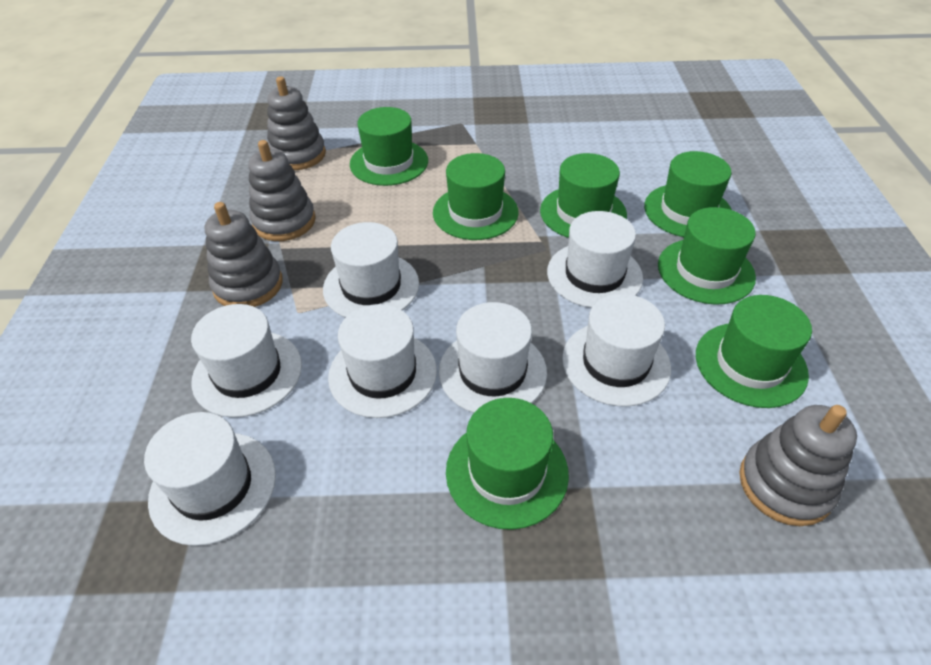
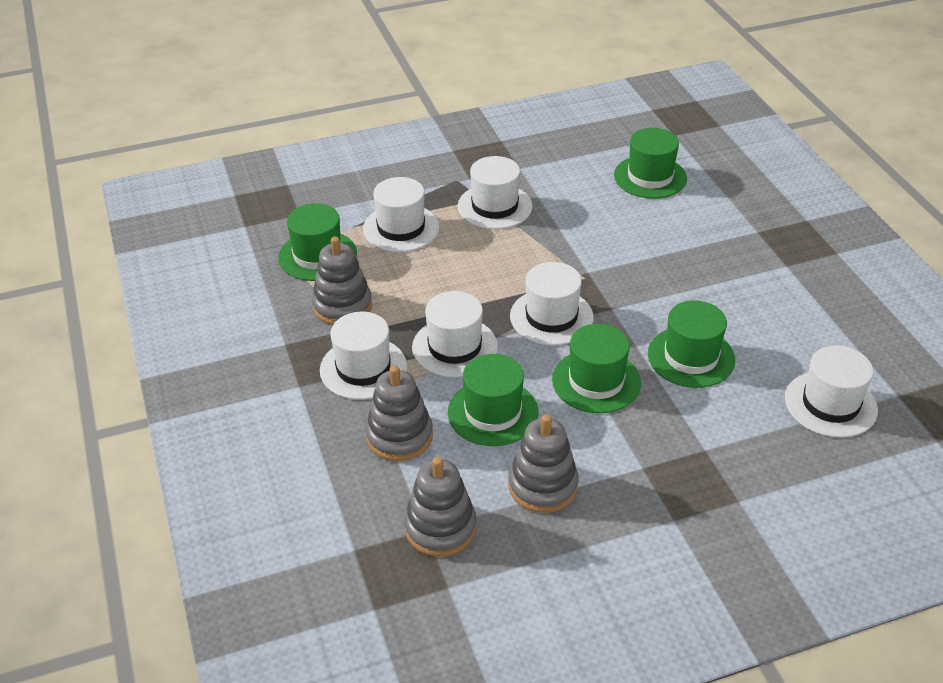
green hat: [350,107,428,186] [433,153,519,240] [446,398,569,530] [540,153,627,238] [644,151,732,237] [658,207,756,305] [696,295,812,408] = 7 -> [278,203,357,281] [448,354,538,446] [552,324,641,413] [614,128,687,199] [648,300,735,388] = 5
white hat: [144,412,276,546] [191,304,302,417] [323,222,419,318] [328,304,437,418] [439,302,547,413] [547,211,643,308] [562,294,671,406] = 7 -> [320,312,407,400] [363,177,439,252] [412,291,498,377] [458,156,533,229] [510,262,594,346] [785,345,878,438] = 6

